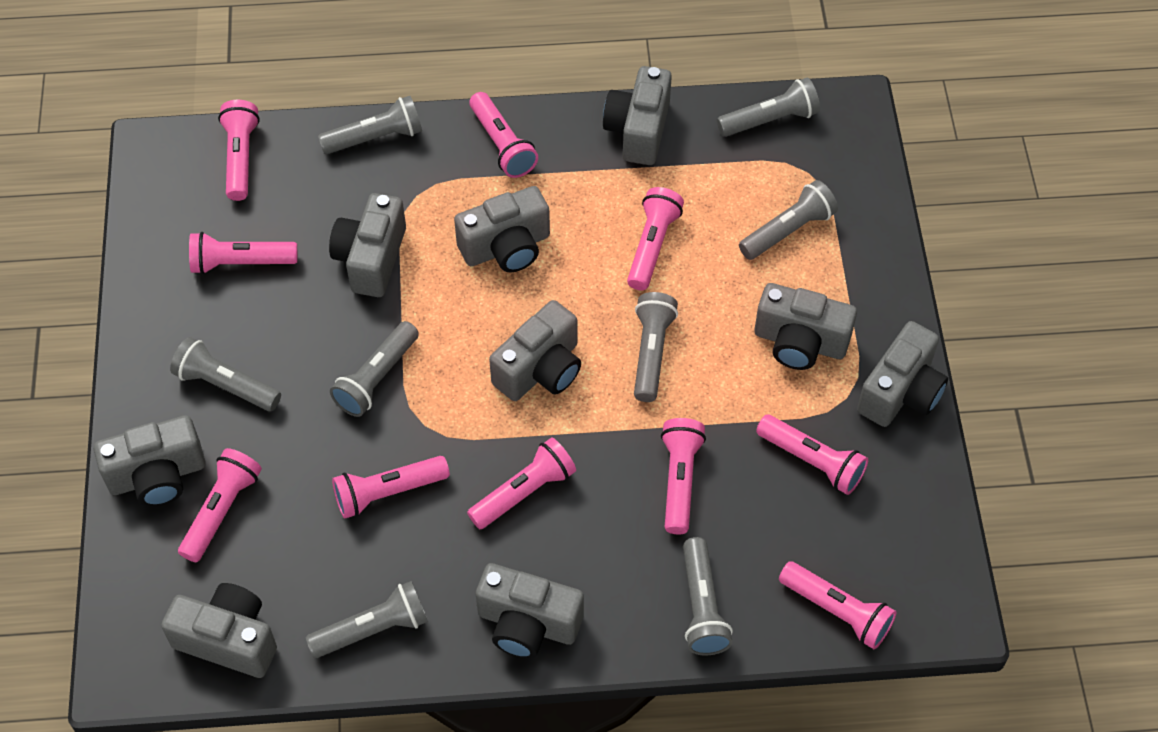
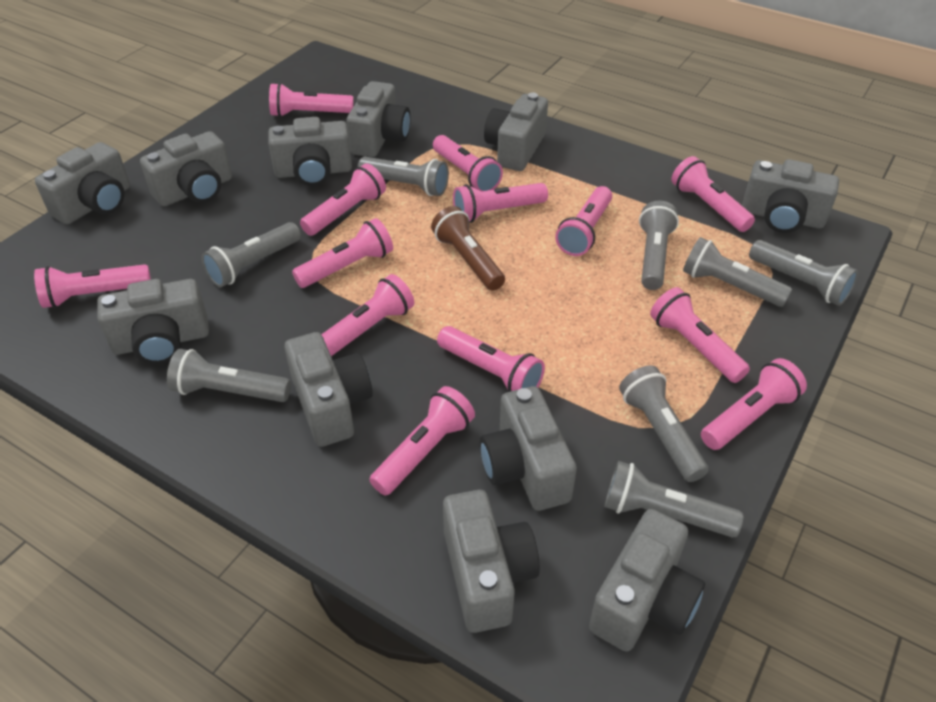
brown flashlight: none = 0 -> [431,206,505,291] = 1
grey camera: [94,415,206,507] [161,583,277,678] [329,193,406,297] [454,186,550,272] [476,563,584,659] [489,300,581,401] [603,66,672,165] [755,283,857,370] [857,321,948,427] = 9 -> [35,142,130,224] [97,279,209,364] [140,131,232,206] [268,117,352,186] [285,332,373,447] [346,81,411,157] [443,490,540,633] [480,386,577,511] [484,92,548,171] [589,509,705,652] [742,159,839,233] = 11
pink flashlight: [178,448,262,562] [189,232,297,274] [218,100,260,201] [332,456,450,519] [467,438,576,529] [469,92,538,178] [627,187,684,290] [661,418,706,534] [756,415,868,495] [779,561,896,649] = 10 -> [34,264,151,308] [269,83,354,117] [292,218,393,288] [300,163,386,236] [321,274,414,356] [369,386,475,495] [433,135,503,191] [437,326,545,392] [453,183,548,223] [555,186,612,256] [650,287,750,383] [671,156,755,232] [701,358,807,450] = 13

